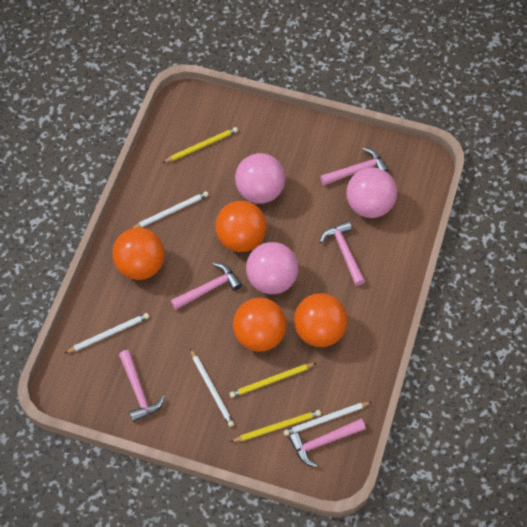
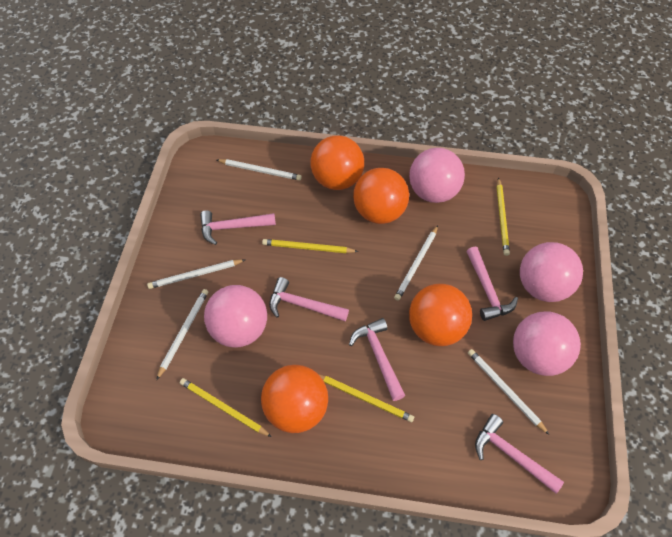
pink ball: [235,153,285,204] [246,242,298,294] [346,167,397,218] = 3 -> [204,285,267,348] [409,148,465,203] [513,312,581,376] [520,242,583,302] = 4
white pencil: [65,313,149,353] [133,191,209,228] [190,348,234,427] [284,402,372,436] = 4 -> [147,259,245,289] [156,289,208,380] [217,159,302,181] [394,225,438,301] [468,349,549,434] = 5
yellow pencil: [162,127,238,163] [229,363,316,398] [231,410,321,442] = 3 -> [180,378,272,437] [262,239,359,253] [319,374,414,422] [497,177,510,256] = 4

